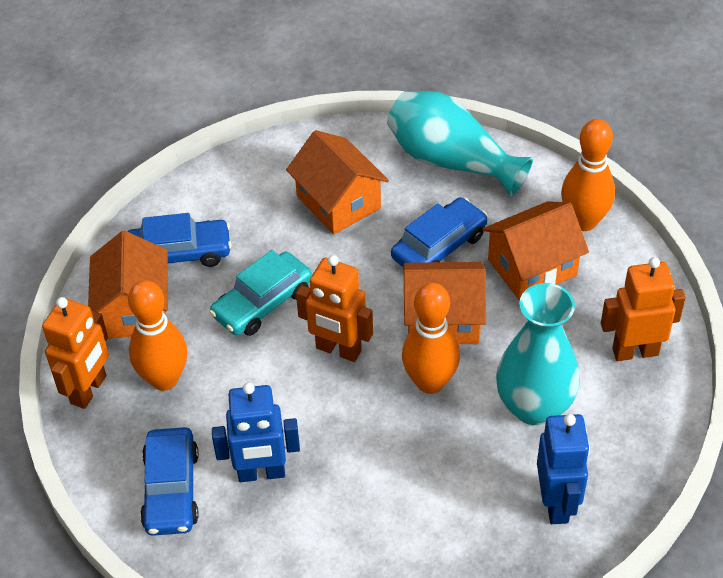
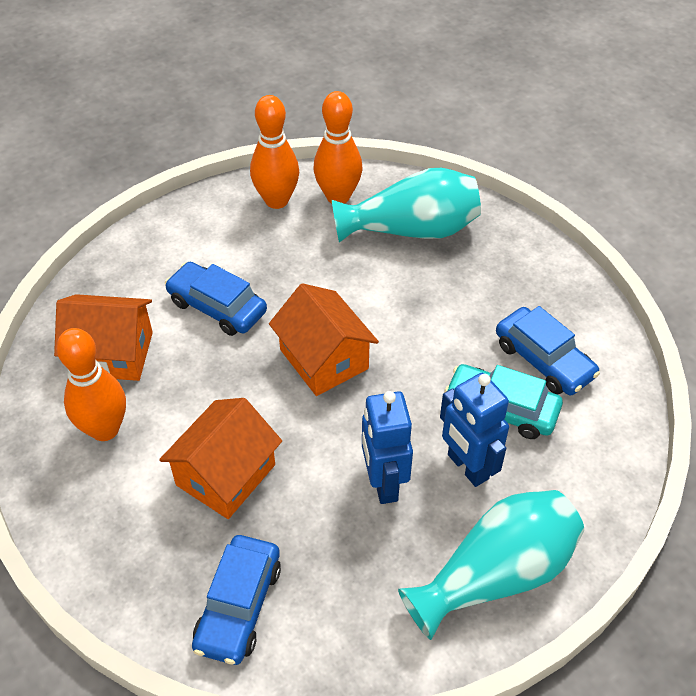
orange house: [88,231,168,339] [286,130,389,235] [403,262,486,344] [482,201,589,300] = 4 -> [54,294,153,381] [159,398,282,519] [269,283,379,396] = 3
orange robot: [42,297,109,409] [296,255,373,362] [601,257,686,361] = 3 -> none = 0

